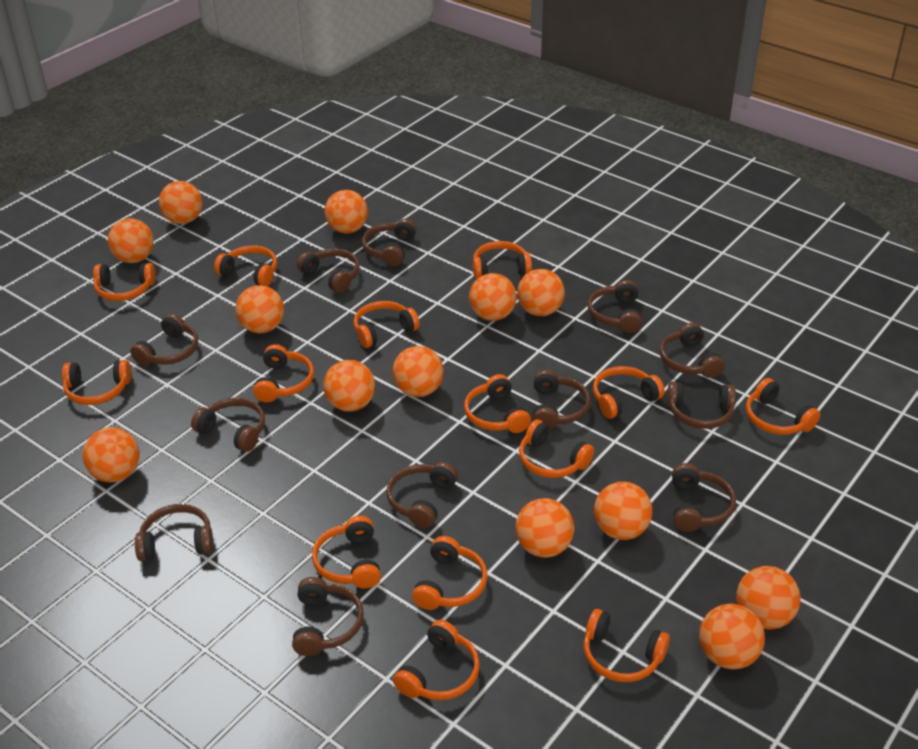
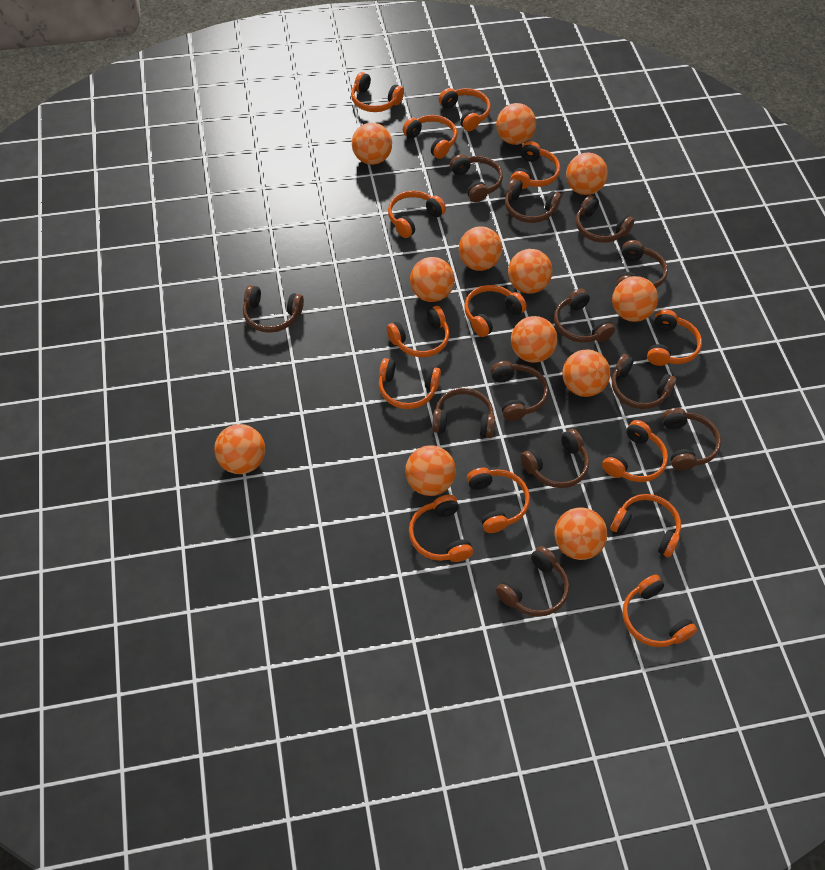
orange ball: [83,427,140,482] [108,218,154,263] [159,181,203,224] [236,285,284,333] [323,360,375,411] [325,190,368,233] [393,346,444,397] [469,273,517,321] [515,498,574,558] [517,269,565,316] [594,482,652,540] [699,604,765,669] [736,566,801,629] = 13 -> [214,424,265,474] [352,123,392,165] [405,445,456,496] [410,257,455,302] [459,226,502,271] [496,103,536,145] [508,249,552,294] [511,316,558,363] [554,507,608,560] [562,349,610,397] [566,153,608,195] [612,276,658,322] = 12

